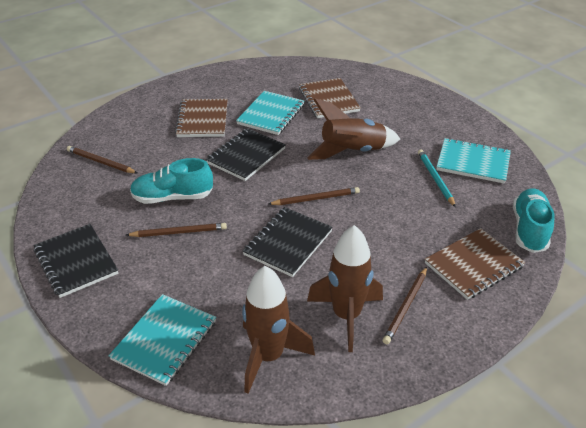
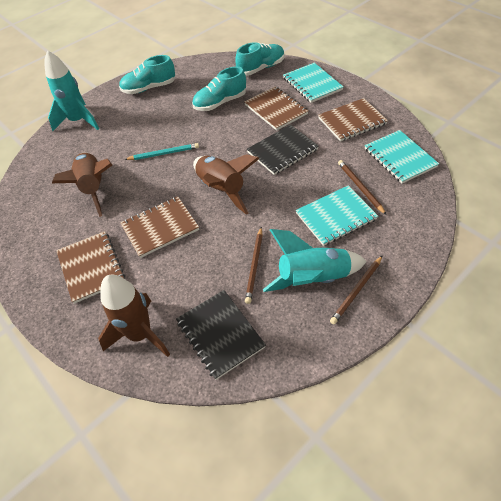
black notebook: [33,224,118,298] [205,128,286,181] [243,207,333,277] = 3 -> [176,290,266,380] [247,125,319,175] = 2
brown notebook: [175,99,228,137] [299,78,361,118] [425,228,525,300] = 3 -> [56,231,125,304] [120,196,199,258] [244,86,308,131] [318,98,388,142] = 4
brown pencil: [67,146,137,173] [126,223,227,237] [268,187,360,205] [382,267,427,344] = 4 -> [245,227,263,304] [330,255,383,324] [338,160,386,215] = 3
turquoise rocket: none = 0 -> [44,50,99,131] [263,229,367,292] = 2
turquoise shoe: [130,158,213,204] [513,188,555,253] = 2 -> [119,55,175,94] [192,66,246,111] [235,42,285,76] = 3

